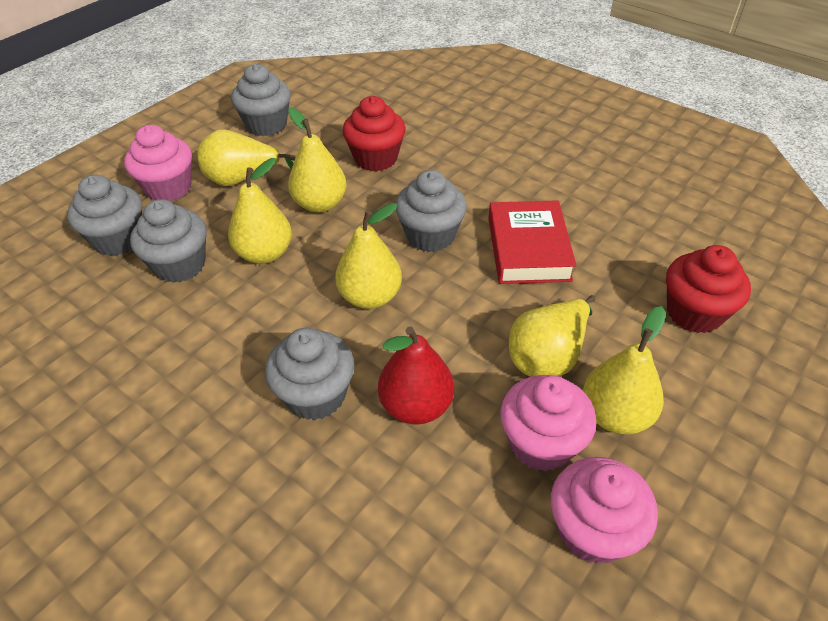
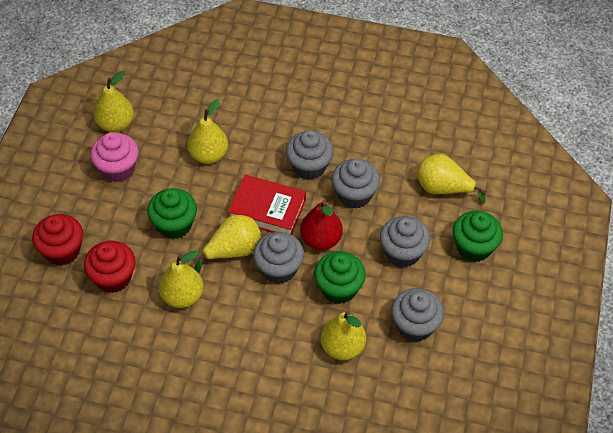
green cupcake: none = 0 -> [147,188,197,239] [314,251,366,304] [453,211,503,262] = 3
pink cupcake: [124,125,192,201] [500,375,597,472] [551,457,658,564] = 3 -> [90,132,139,182] = 1

